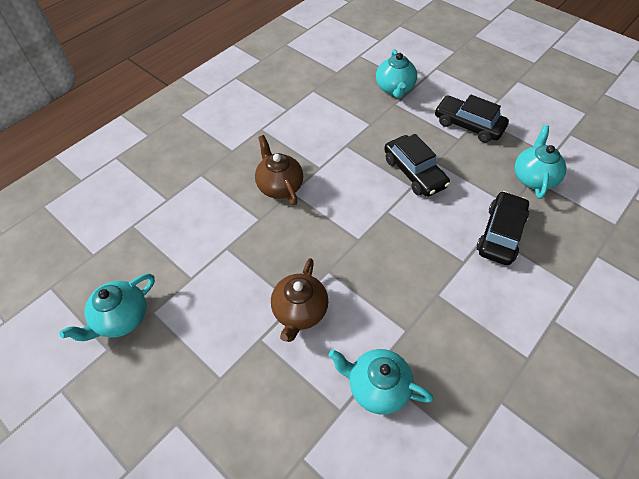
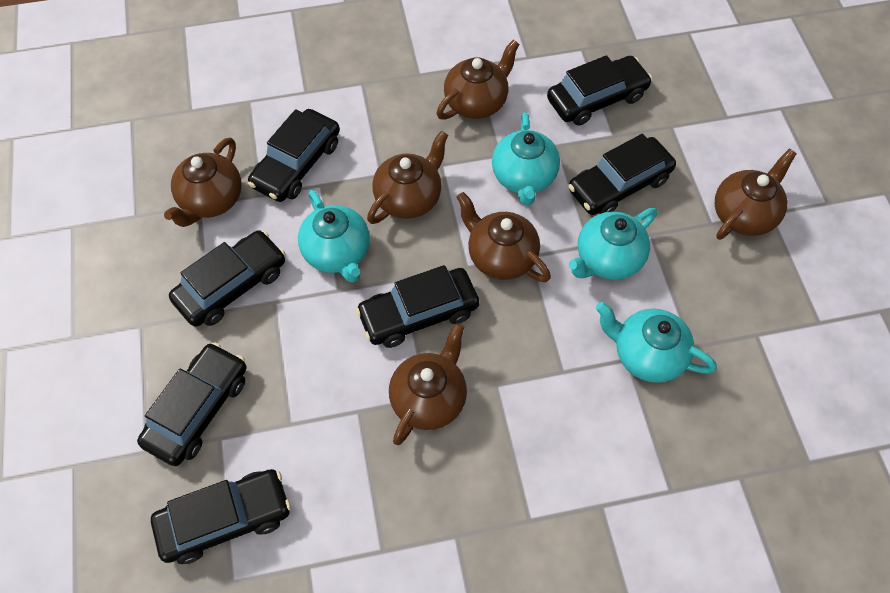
black car: [384,134,450,197] [435,95,509,143] [477,191,529,265] = 3 -> [137,342,247,466] [151,469,291,564] [169,230,285,327] [248,109,340,202] [356,265,479,348] [547,55,652,126] [568,134,676,215] = 7
brown teapot: [255,135,303,205] [271,258,328,342] = 2 -> [164,137,242,227] [367,131,448,224] [389,323,467,445] [436,40,520,120] [456,192,551,282] [715,149,797,240] = 6

